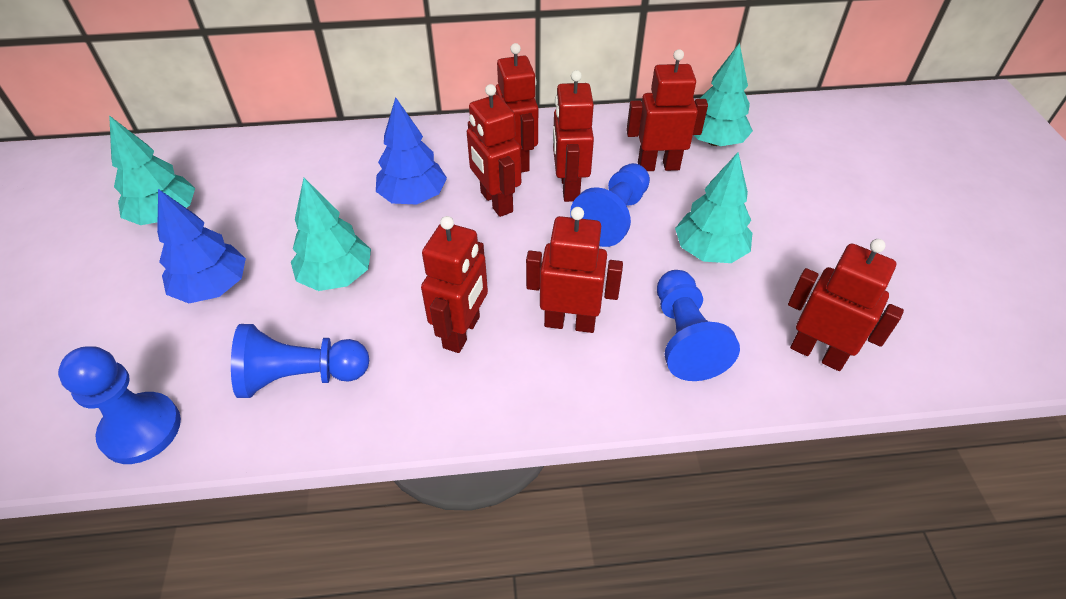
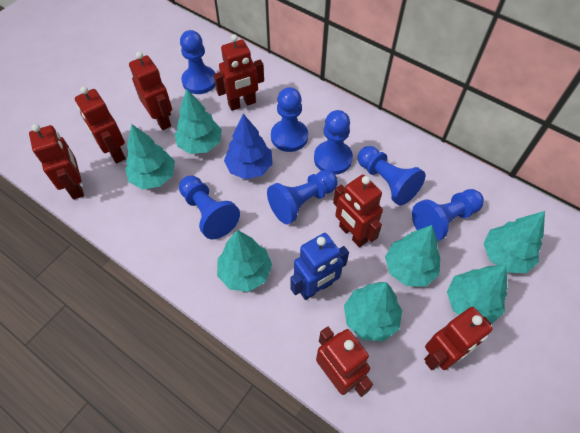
blue pawn: [58,346,181,464] [231,324,369,398] [570,163,650,247] [657,270,740,381] = 4 -> [179,176,240,239] [180,30,215,94] [267,170,338,224] [271,87,308,152] [314,110,353,175] [357,146,426,205] [412,189,484,241] = 7
blue robot: none = 0 -> [290,233,349,300] = 1
blue tree: [157,189,246,303] [376,97,447,205] = 2 -> [224,114,273,179] = 1
turquoise tree: [109,115,195,225] [291,178,371,291] [675,152,752,263] [694,43,753,146] = 4 -> [125,124,175,189] [174,89,222,154] [217,230,272,292] [344,282,402,341] [385,225,440,287] [447,265,507,324] [483,211,545,273] = 7

